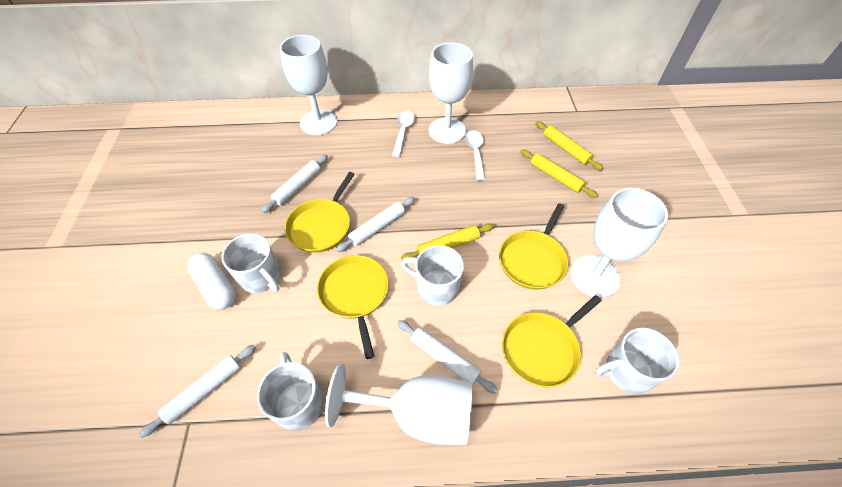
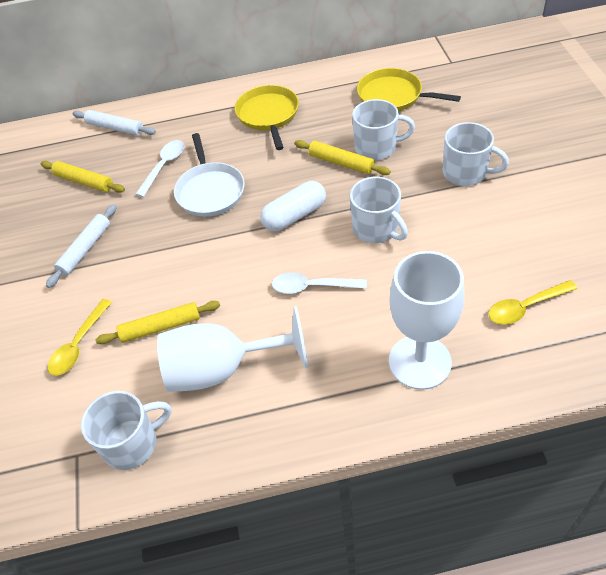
white goblet: [280,35,337,135] [325,363,472,445] [429,42,473,144] [570,188,668,298] = 4 -> [157,306,308,392] [389,251,464,390] = 2
white pan: none = 0 -> [174,133,245,217] = 1
white rolling pin: [139,345,256,438] [261,155,328,213] [336,197,415,252] [397,320,498,393] = 4 -> [46,204,117,288] [73,110,156,136] = 2
yellow pan: [285,172,355,253] [317,255,389,359] [499,203,568,290] [502,295,602,388] = 4 -> [235,85,299,150] [357,68,461,111] = 2
yellow spoon: none = 0 -> [48,299,112,376] [488,280,577,325] = 2

